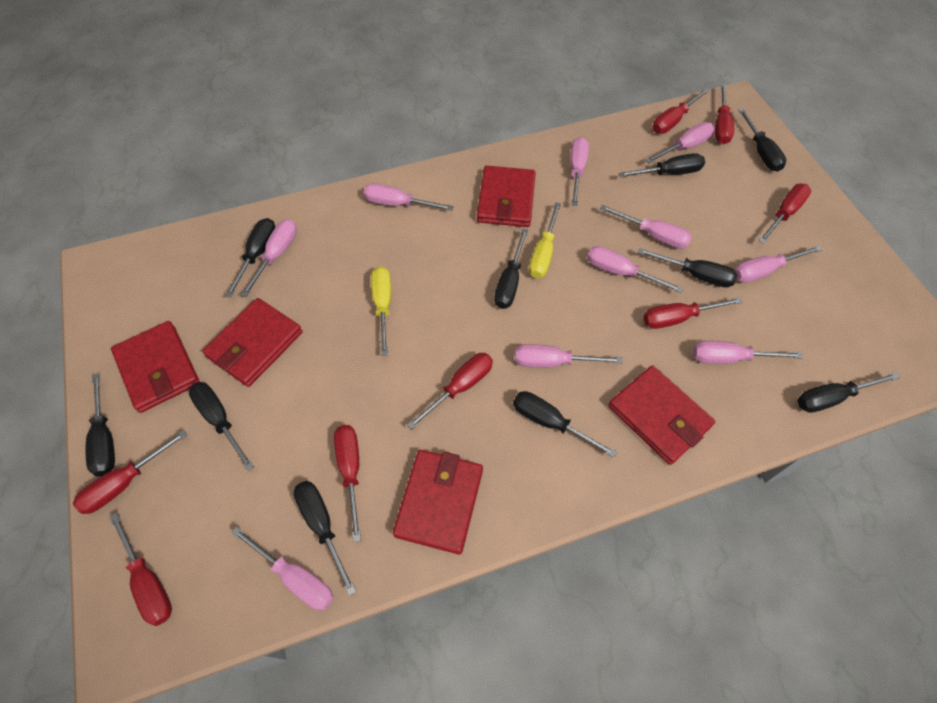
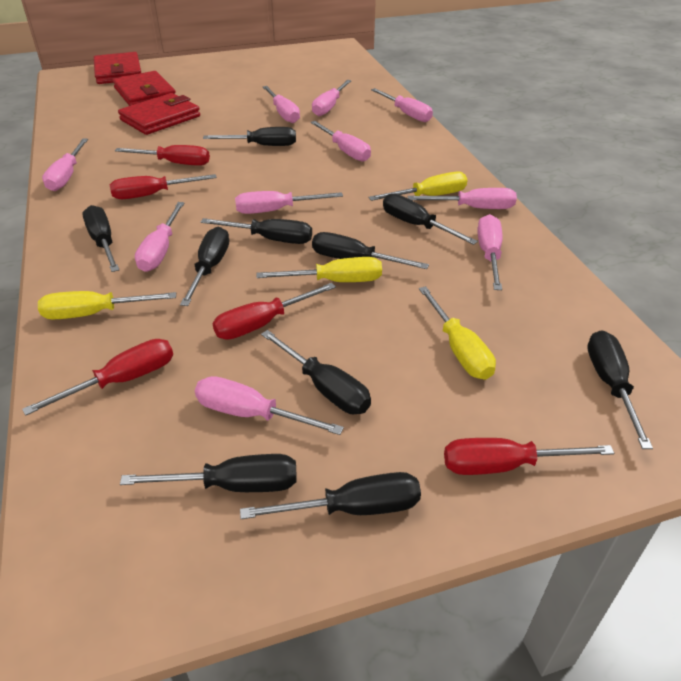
red screwdriver: [73,430,187,514] [109,513,172,626] [334,425,361,542] [407,353,493,430] [643,297,743,329] [653,88,709,134] [715,84,734,144] [758,184,811,244] = 8 -> [22,339,173,416] [110,174,217,199] [115,145,210,166] [212,283,336,340] [444,438,614,475] = 5
red wallet: [111,321,200,413] [202,298,303,387] [393,450,483,554] [477,166,536,227] [608,365,715,465] = 5 -> [94,52,141,84] [113,71,175,106] [118,93,200,135] = 3
yellow screwdriver: [371,266,391,356] [529,202,561,278] = 2 -> [38,291,176,320] [257,257,382,282] [368,172,467,201] [419,286,496,380] = 4

